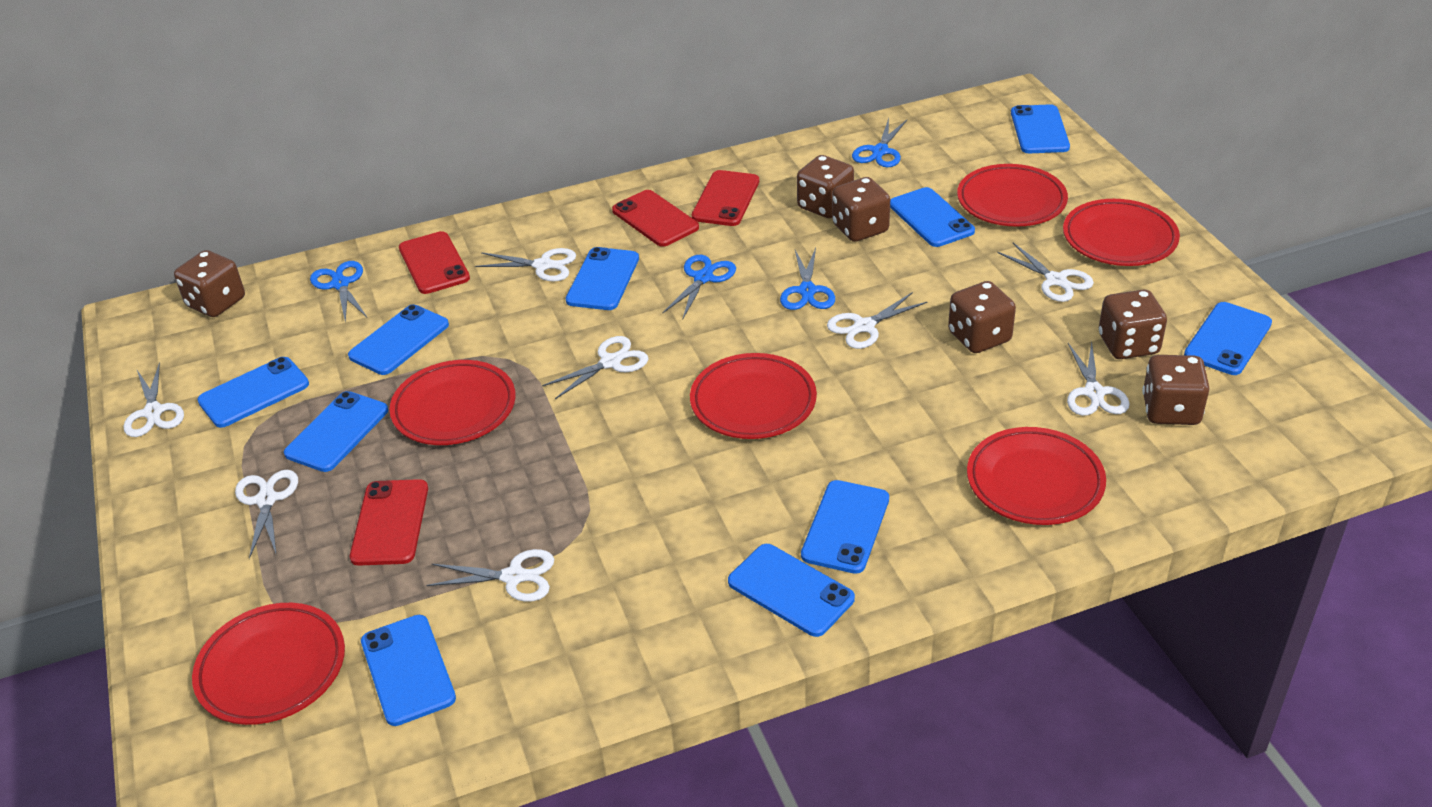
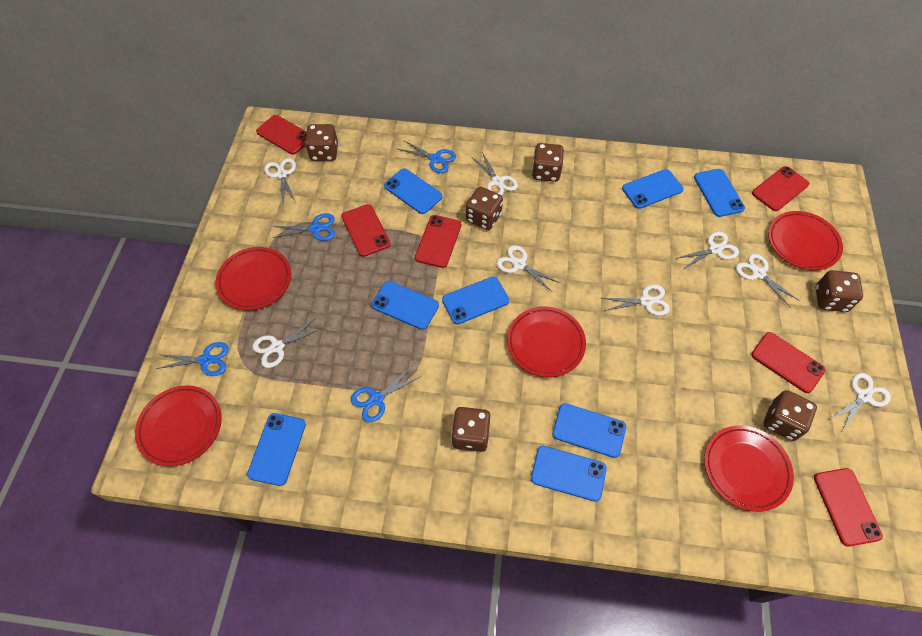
blue phone: [197,357,309,428] [284,391,388,472] [348,304,449,375] [361,615,456,726] [566,247,639,310] [728,544,855,637] [801,480,889,574] [890,187,975,247] [1011,104,1070,153] [1184,302,1272,375] = 10 -> [247,413,306,486] [371,281,439,330] [384,168,443,214] [442,276,509,324] [531,446,607,502] [552,403,626,458] [622,169,683,209] [694,169,745,217] = 8
red phone: [350,479,428,566] [399,231,470,294] [612,190,699,247] [692,170,759,226] = 4 -> [256,115,307,155] [342,204,390,257] [415,215,461,268] [751,332,825,393] [752,166,809,211] [814,468,883,547] = 6
red plate: [192,603,345,725] [390,360,516,445] [690,353,817,439] [957,164,1068,227] [967,427,1106,525] [1063,199,1180,266] = 6 -> [135,385,222,466] [216,247,291,310] [507,306,586,377] [704,425,794,512] [768,211,843,270] = 5

